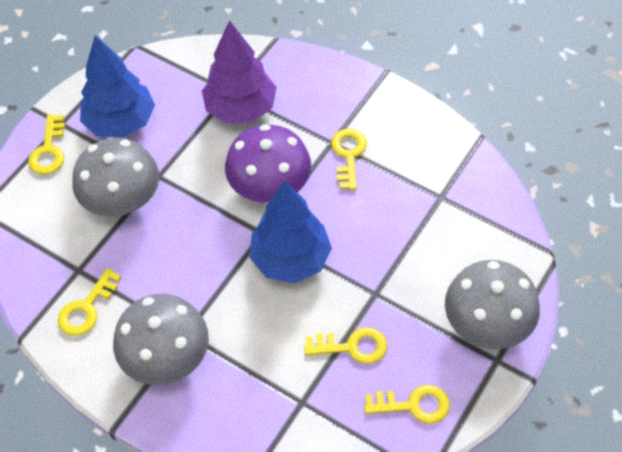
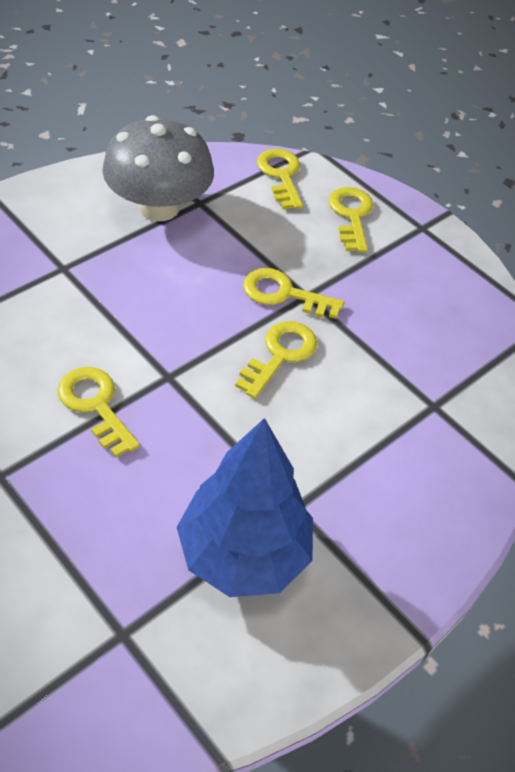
blue tree: [80,35,155,138] [249,181,332,283] = 2 -> [177,418,313,597] = 1
grey mushroom: [73,138,159,217] [113,294,209,385] [445,260,540,349] = 3 -> [102,115,214,221] = 1
purple mushroom: [225,124,311,202] = 1 -> none = 0
purple tree: [202,20,277,124] = 1 -> none = 0

